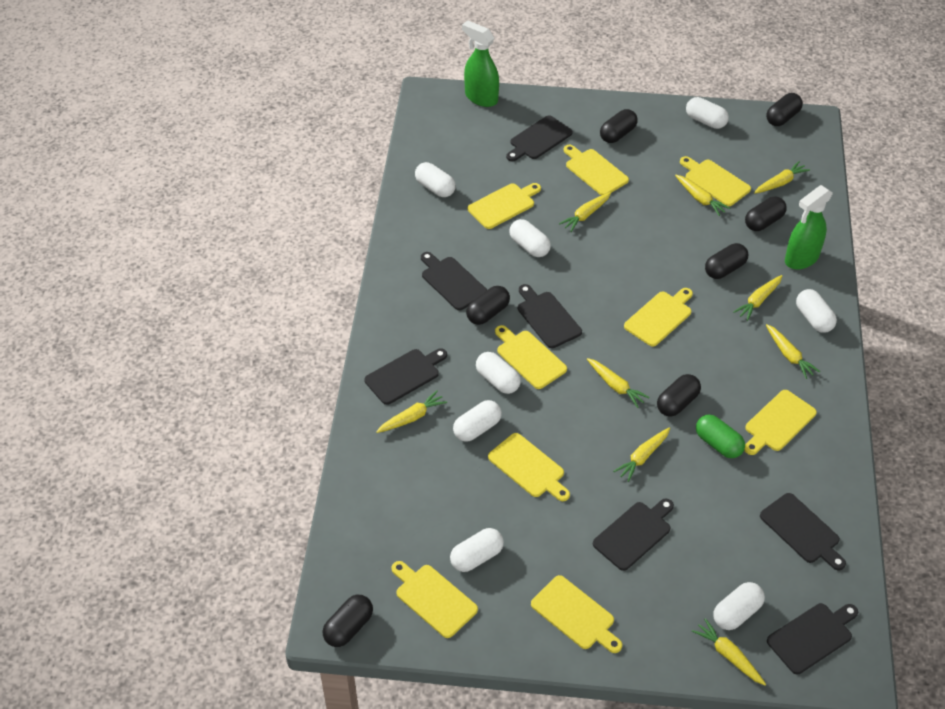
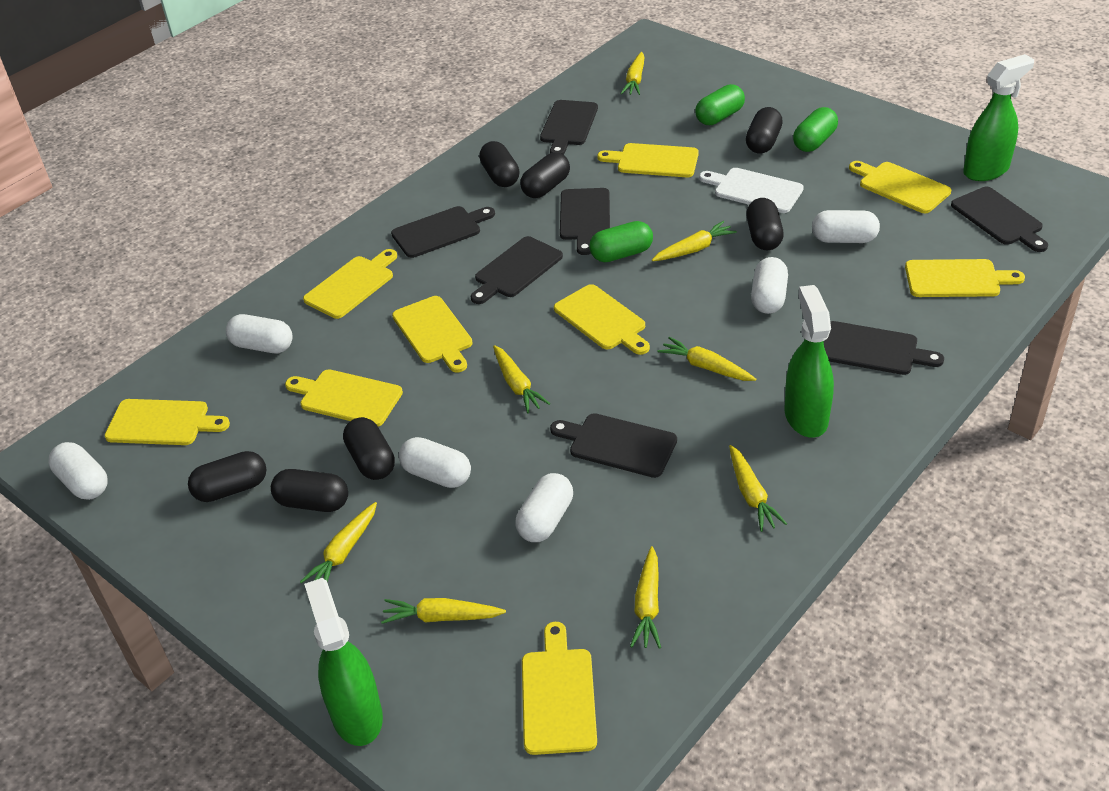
green capsule: [696,415,745,458] = 1 -> [589,221,653,262] [695,84,745,125] [793,107,838,152] = 3
green spray bottle: [462,21,499,107] [785,185,833,270] = 2 -> [304,578,383,746] [785,285,834,438] [963,54,1034,181] = 3
white capsule: [415,162,456,197] [450,528,504,572] [453,400,502,442] [476,352,521,394] [509,219,551,257] [686,97,729,129] [713,582,765,630] [796,289,837,333] = 8 -> [49,442,108,500] [226,314,292,353] [399,437,471,488] [516,473,573,542] [751,257,788,314] [812,210,880,243] = 6
white cutting board: none = 0 -> [699,168,804,213] = 1
yellow carrot: [376,391,447,433] [559,192,611,232] [587,358,650,408] [613,427,670,482] [675,175,730,216] [692,618,766,685] [733,275,782,321] [754,161,810,193] [766,324,820,379] = 9 -> [300,502,377,583] [381,598,506,624] [493,345,550,413] [621,52,645,95] [630,546,661,649] [652,221,737,261] [657,337,756,381] [729,445,787,532] = 8

